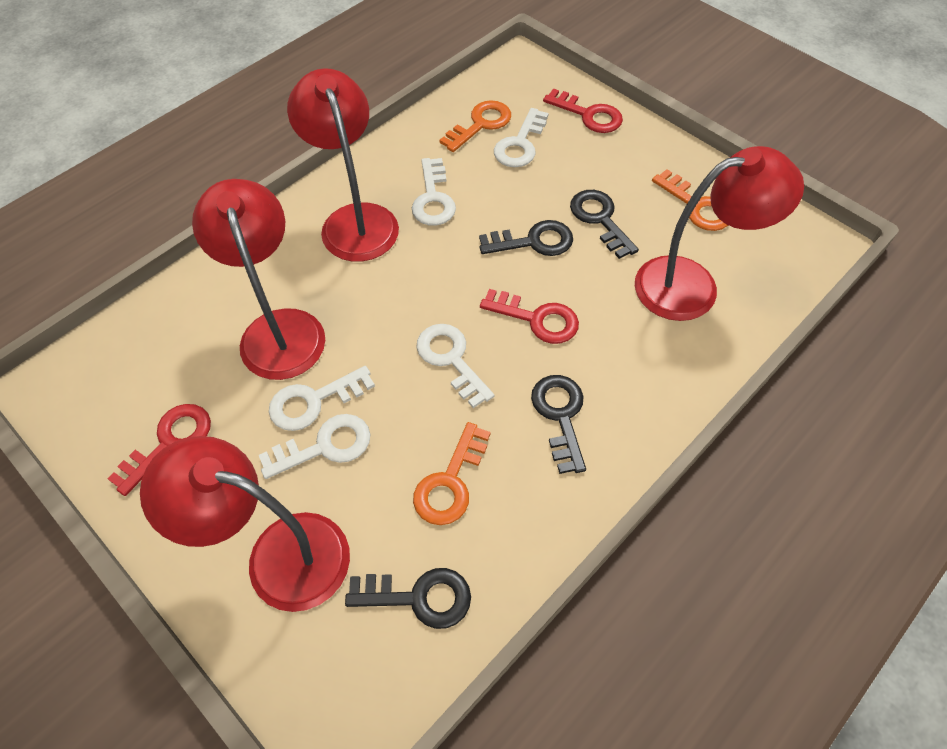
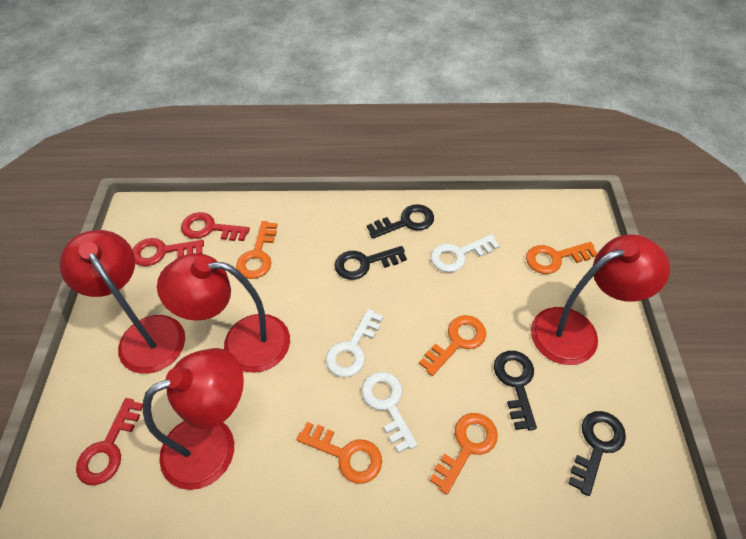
orange key: [413,422,491,525] [439,100,511,152] [652,169,728,231] = 3 -> [236,221,277,279] [296,422,382,484] [419,315,486,376] [430,413,498,495] [526,242,598,274] = 5
white key: [259,414,370,479] [269,366,375,431] [412,158,456,226] [416,324,494,408] [494,108,549,167] = 5 -> [326,309,383,377] [362,372,418,453] [431,234,500,272] = 3

